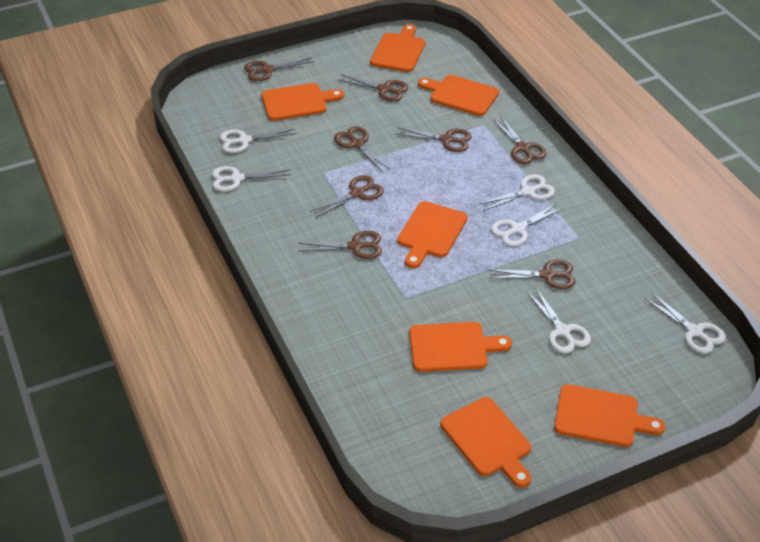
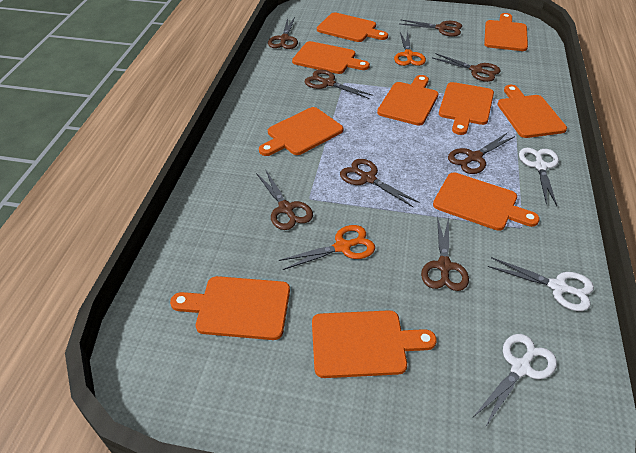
orange cutting board: [261,83,344,121] [370,24,426,72] [397,201,468,268] [409,322,512,372] [418,75,499,116] [440,397,531,488] [554,384,665,447] = 7 -> [170,276,290,340] [259,107,343,156] [292,41,370,74] [312,310,437,378] [317,13,388,42] [377,75,439,126] [433,172,540,231] [439,82,494,135] [484,13,528,51] [497,85,567,138] = 10
orange scissors: none = 0 -> [279,225,375,270] [394,32,426,66] = 2
white scissors: [212,166,291,191] [220,129,296,153] [479,174,555,211] [491,203,563,246] [527,288,591,353] [645,293,726,354] = 6 -> [473,334,557,426] [488,257,594,311] [519,148,559,206] = 3

